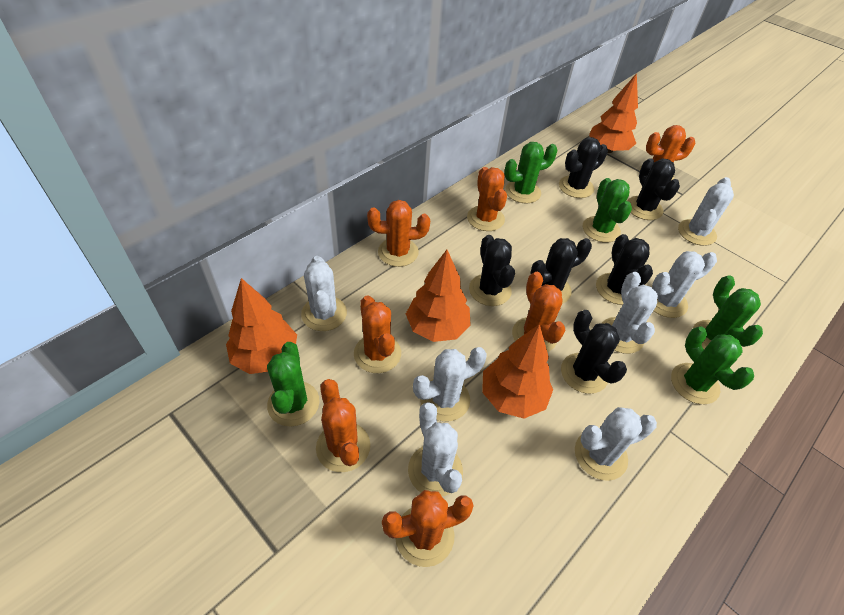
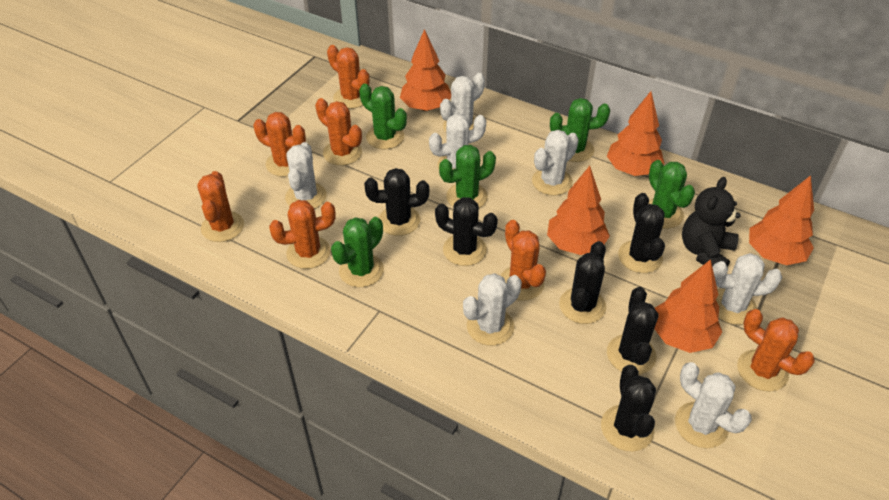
black teddy bear: none = 0 -> [682,177,741,267] = 1
orange tree: [226,278,297,374] [406,250,471,342] [482,324,553,419] [589,73,638,153] = 4 -> [400,29,451,111] [547,166,610,255] [607,91,665,176] [654,259,722,353] [749,175,814,265] = 5

